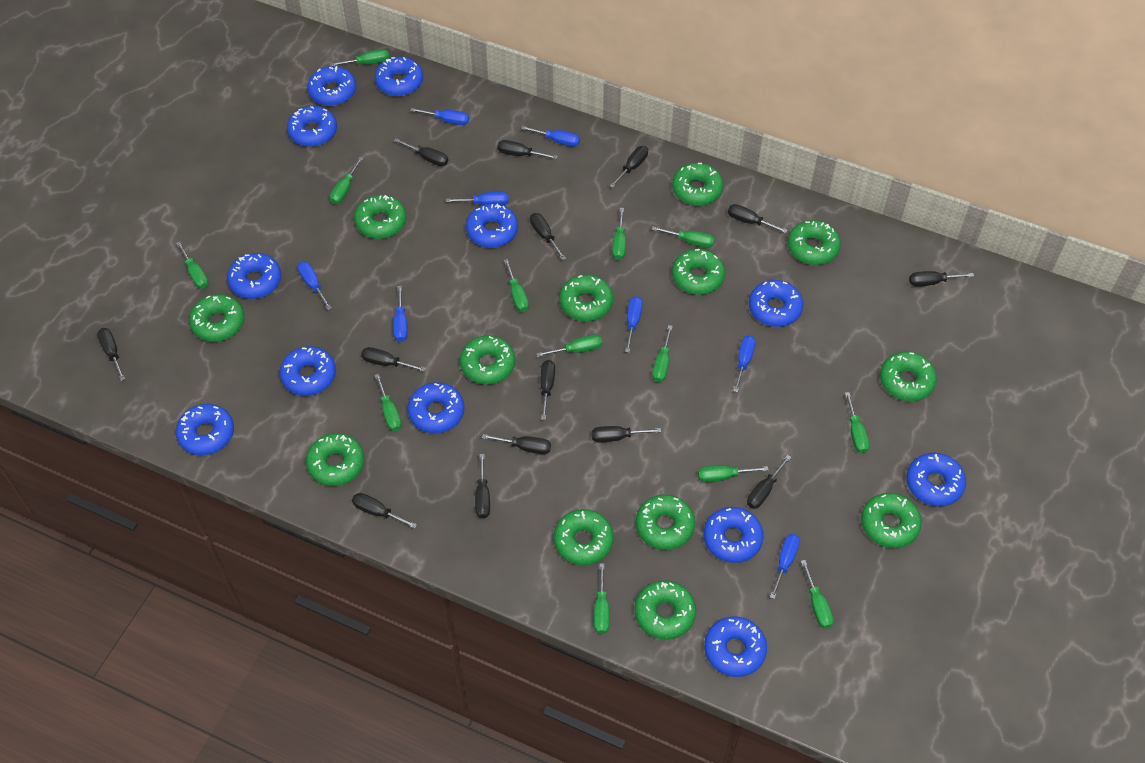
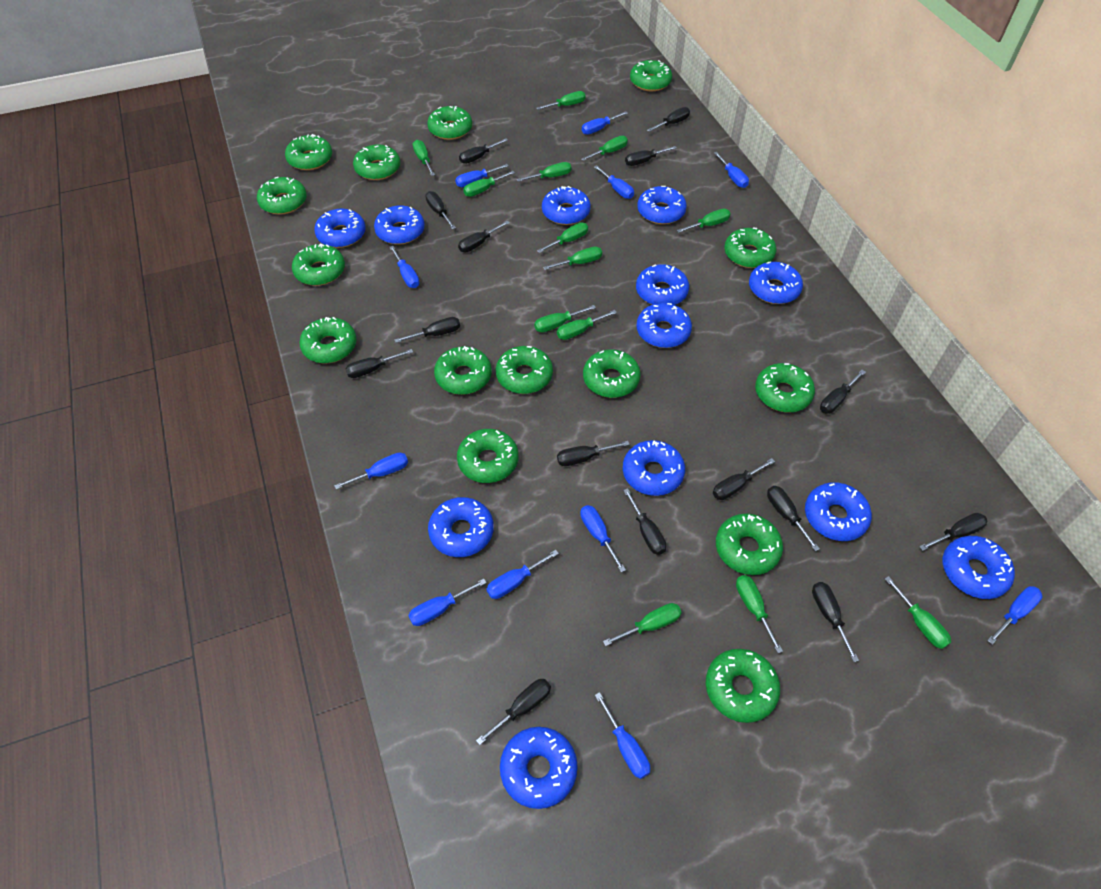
black screwdriver: [97,328,125,381] [352,493,417,529] [361,347,426,372] [394,138,448,166] [475,454,490,518] [482,434,551,455] [497,140,557,159] [530,213,566,260] [541,360,555,420] [592,426,661,443] [610,146,648,188] [728,204,788,233] [747,455,791,509] [909,271,974,287] = 14 -> [345,349,413,378] [395,317,460,343] [425,191,456,230] [458,221,509,252] [459,138,508,164] [476,679,551,745] [557,441,630,466] [623,488,666,555] [625,146,677,166] [647,107,690,132] [713,458,775,500] [767,486,820,551] [812,582,859,662] [820,370,866,414] [919,513,987,551] = 15
blue screwdriver: [297,262,332,310] [393,286,408,342] [410,108,469,125] [446,192,508,205] [521,126,580,147] [625,296,643,353] [733,335,756,392] [770,534,800,599] = 8 -> [334,452,408,490] [389,246,419,288] [408,579,487,626] [455,164,508,187] [487,550,559,599] [580,505,626,572] [582,111,628,135] [594,165,634,199] [595,692,650,779] [714,152,749,188] [987,586,1043,644] = 11
green donut: [189,294,245,342] [306,433,364,486] [354,195,406,239] [460,335,515,385] [554,509,614,565] [559,274,613,321] [635,581,696,639] [636,494,695,550] [672,163,723,206] [672,249,725,295] [788,220,841,265] [861,493,922,548] [880,351,937,401] = 13 -> [257,177,307,215] [285,134,332,170] [292,243,345,286] [299,317,357,364] [353,144,400,180] [427,106,472,140] [434,346,492,395] [457,429,519,483] [496,346,553,394] [583,350,641,398] [630,60,672,91] [706,649,780,723] [716,513,783,575] [724,228,776,268] [755,363,815,412] = 15

